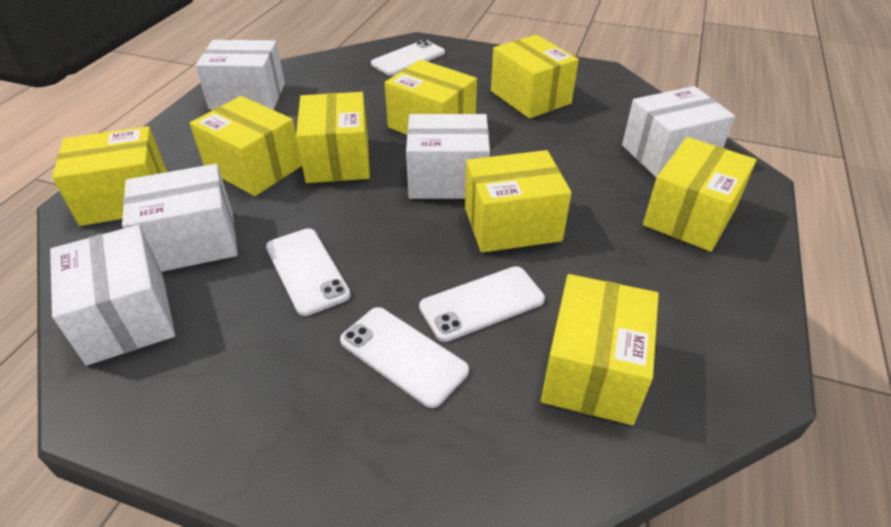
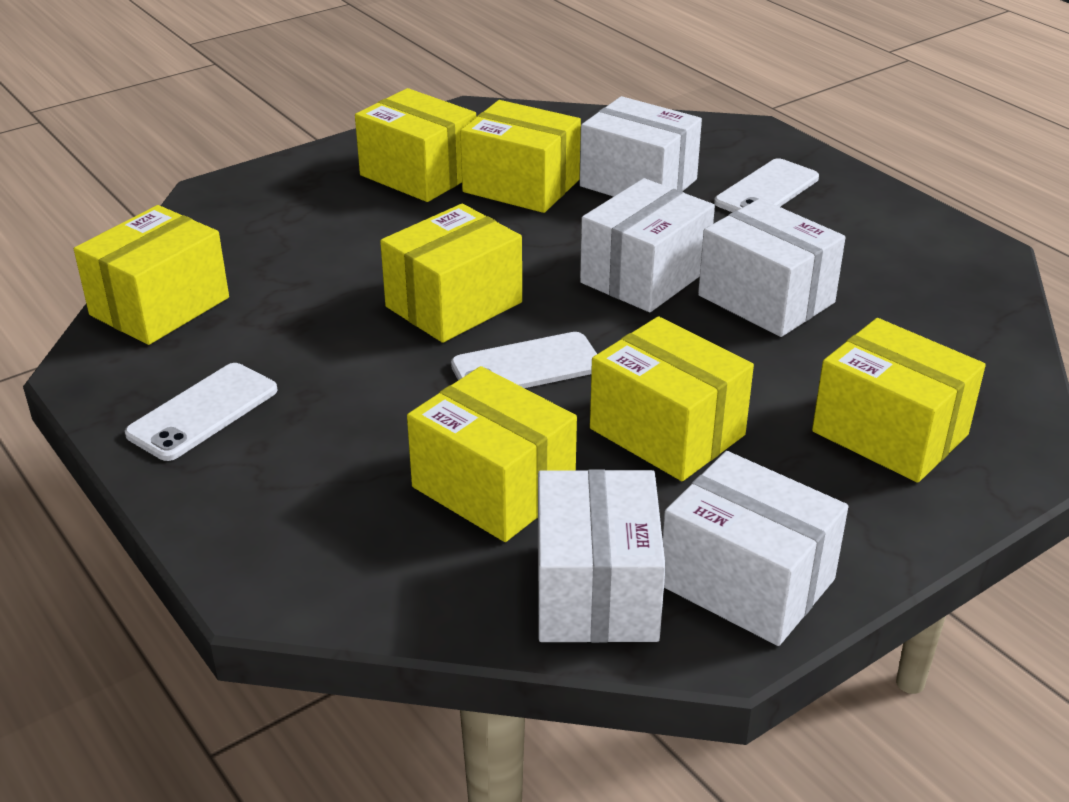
white phone: [266,228,351,316] [340,307,469,408] [371,39,445,76] [419,266,545,342] = 4 -> [125,363,277,461] [451,332,597,388] [714,158,819,212] = 3
yellow box: [52,126,167,226] [190,96,302,196] [296,92,370,183] [385,59,477,135] [465,150,572,253] [491,35,579,119] [541,274,659,425] [643,137,757,252] = 8 -> [74,205,229,345] [355,88,476,202] [380,204,522,343] [407,366,577,542] [460,100,581,213] [590,316,754,481] [812,318,986,483] = 7

